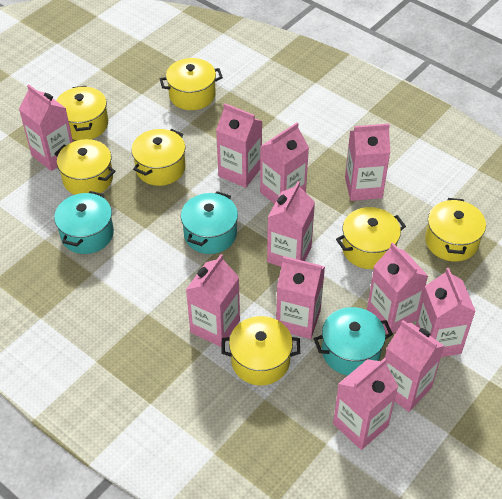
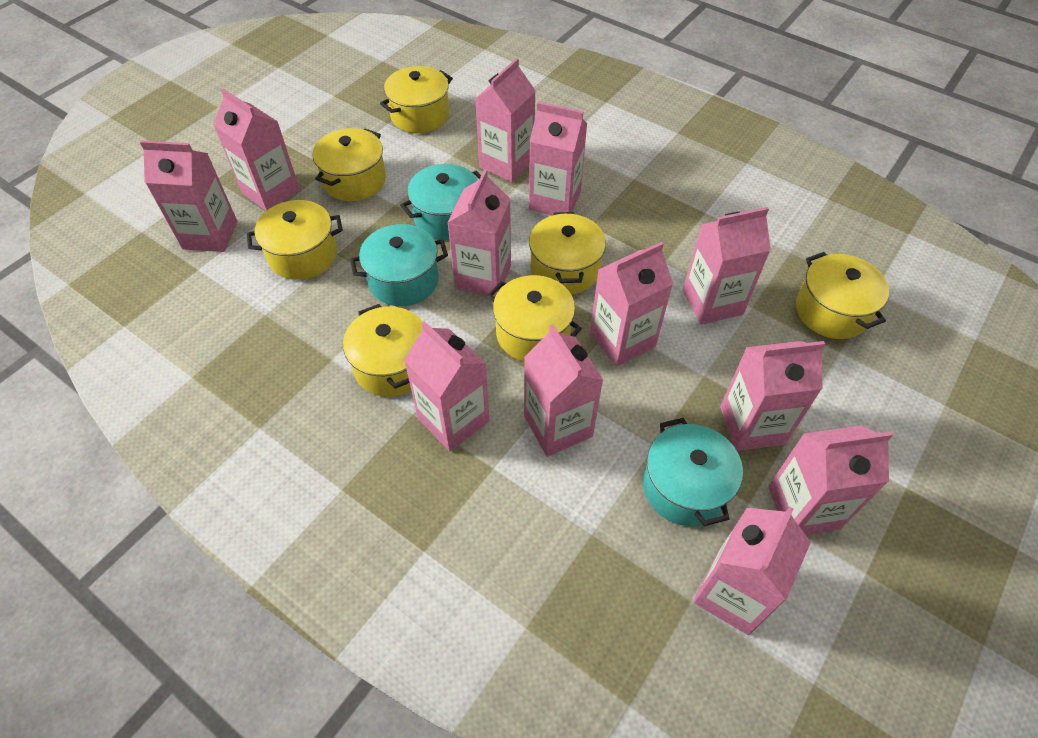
pink carton: [19,84,73,171] [186,254,240,347] [216,103,262,188] [260,122,309,204] [267,181,315,267] [276,256,325,339] [333,358,398,450] [345,124,390,201] [367,242,428,334] [385,320,444,412] [416,268,476,357] = 11 -> [140,140,237,252] [213,88,300,211] [404,321,490,451] [447,169,511,297] [475,58,536,182] [524,324,603,456] [529,102,587,215] [590,242,673,366] [683,207,771,324] [693,507,811,635] [720,341,825,451] [768,425,893,535] = 12

